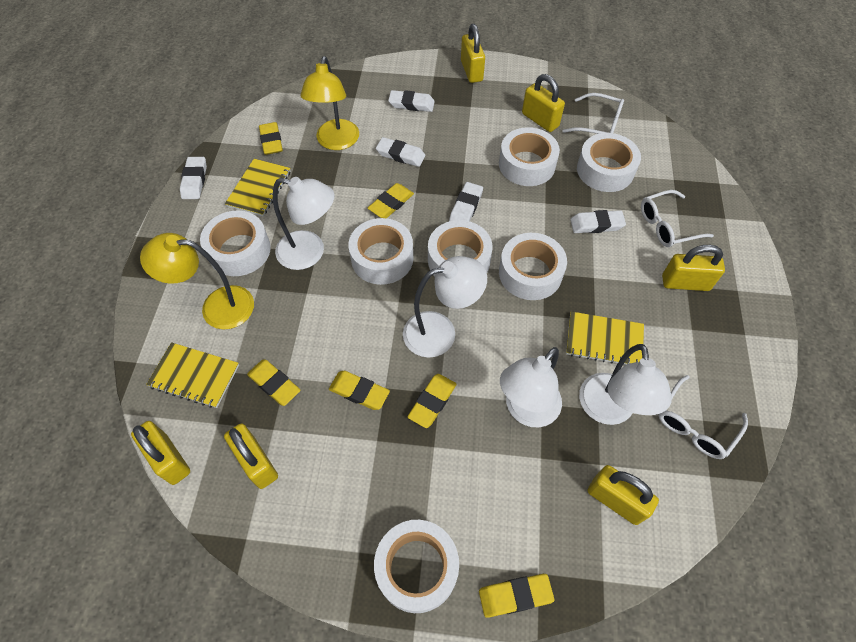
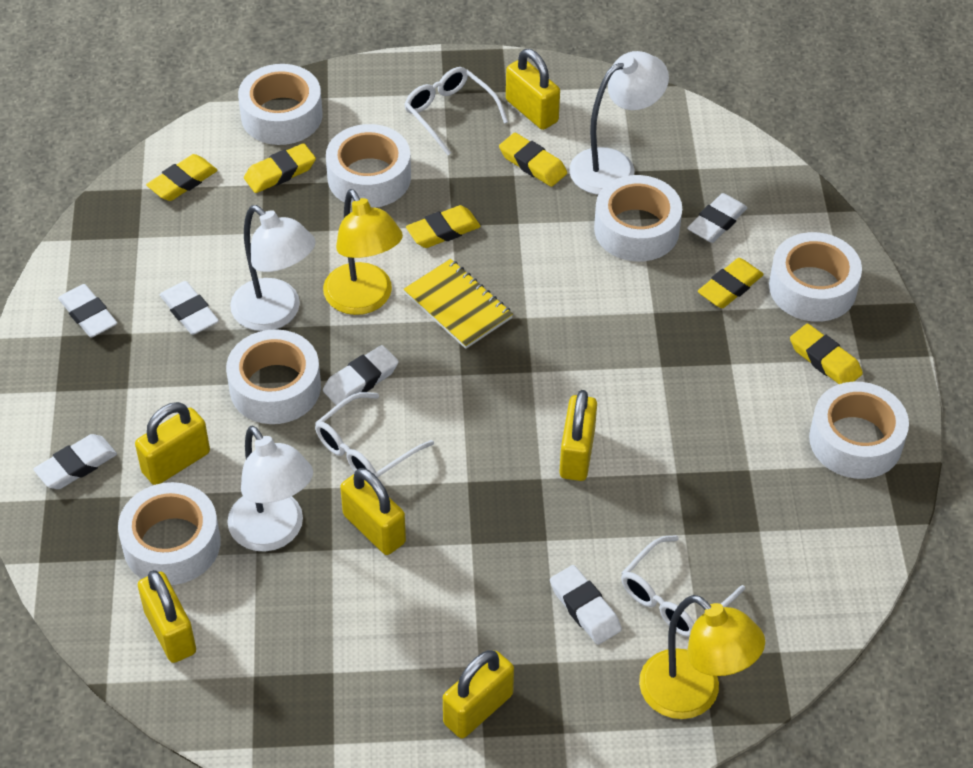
white eraser: [180,157,207,199] [376,137,425,167] [388,90,435,112] [449,182,483,221] [570,210,626,233] = 5 -> [33,434,117,489] [58,284,117,338] [160,281,219,335] [323,345,399,405] [550,565,622,645] [687,193,748,243] = 6
white lamp: [273,177,335,270] [403,256,487,358] [500,347,562,428] [579,344,672,425] = 4 -> [227,426,313,552] [230,205,316,331] [569,51,669,195] = 3
yellow notebook: [146,342,239,408] [225,159,290,217] [566,311,644,365] = 3 -> [403,259,513,349] = 1

